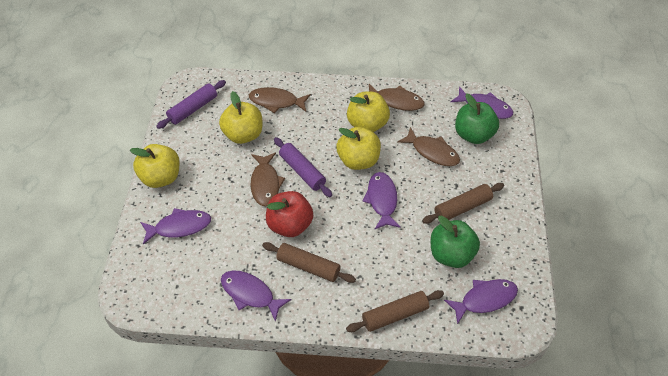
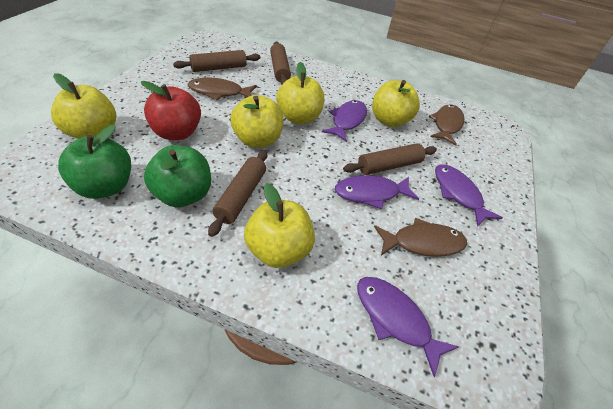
brown fish: [249,87,311,113] [250,153,285,206] [369,84,425,111] [397,127,460,166] = 4 -> [188,78,257,100] [374,218,467,257] [429,105,464,146] = 3
brown rolling pin: [262,242,356,283] [346,290,444,332] [422,183,504,224] = 3 -> [173,50,260,72] [208,150,268,237] [270,41,291,85] [343,143,437,175] = 4
purple fish: [140,208,211,244] [221,270,291,322] [363,172,401,230] [444,279,518,325] [451,87,513,119] = 5 -> [322,100,367,142] [335,175,419,209] [357,277,459,377] [435,164,503,227] = 4
purple rolling pin: [156,80,226,129] [274,137,332,197] = 2 -> none = 0
yellow apple: [130,144,180,188] [219,91,263,144] [336,127,381,170] [347,92,390,132] = 4 -> [51,73,116,139] [230,95,283,148] [244,183,315,268] [276,62,324,124] [372,80,420,127] = 5

